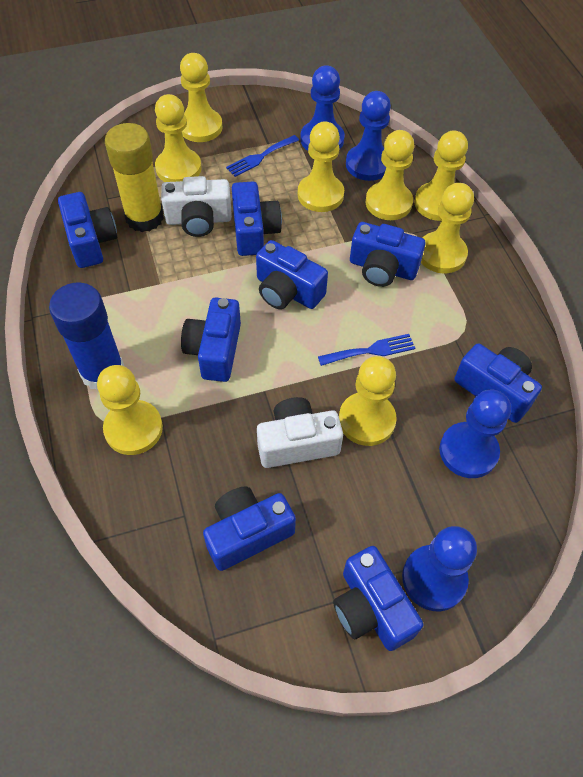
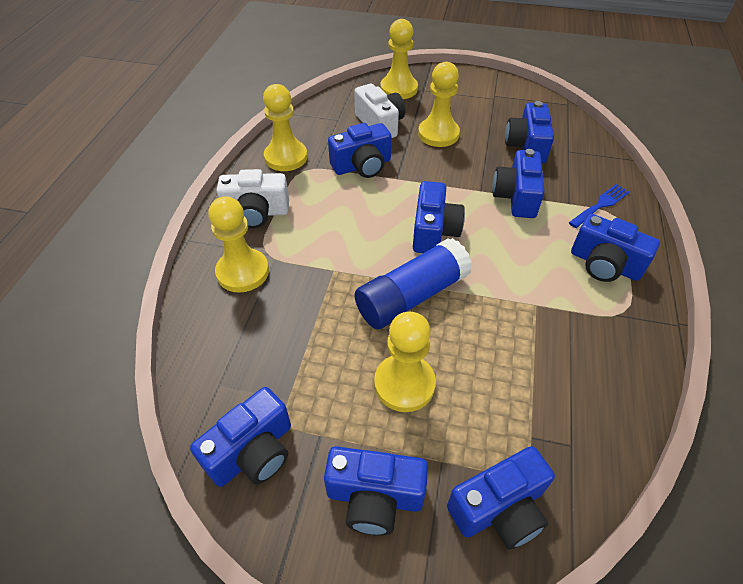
blue fork: [226,135,299,177] [318,334,415,366] = 2 -> [569,184,630,228] = 1
blue pawn: [300,65,345,151] [346,91,391,181] [402,526,477,611] [439,389,511,478] = 4 -> none = 0
yellow glue stick: [105,123,164,232] = 1 -> none = 0
yellow pawn: [97,365,163,455] [155,94,202,182] [180,53,223,142] [298,122,344,212] [339,356,397,446] [366,130,414,220] [414,131,468,221] [421,183,474,273] = 8 -> [208,196,269,293] [263,84,308,171] [374,312,436,412] [380,19,418,99] [418,62,460,147] = 5

